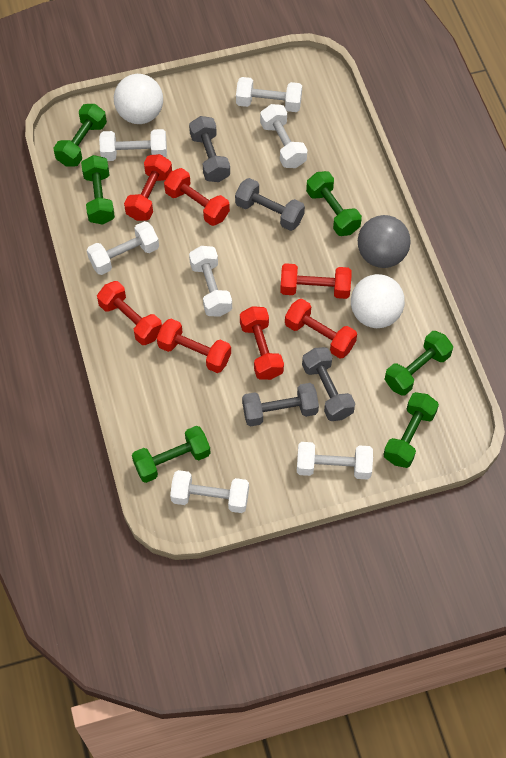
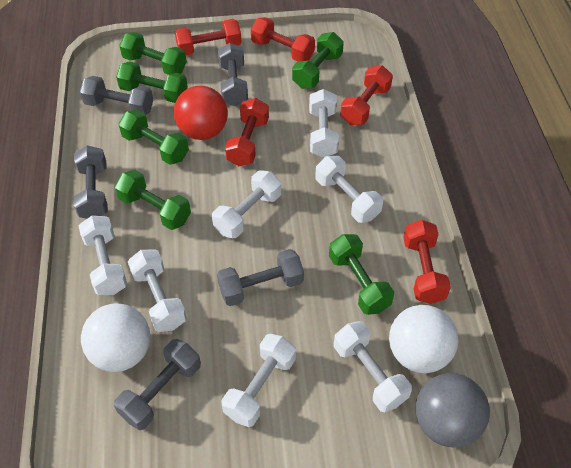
grey dumbbell: [189,116,230,182] [235,178,305,231] [242,383,319,427] [302,347,355,421] = 4 -> [74,145,108,219] [80,76,153,115] [114,339,201,430] [217,249,304,306] [218,43,248,106] = 5
red ball: none = 0 -> [174,86,228,140] = 1
red dumbbell: [97,281,162,345] [124,154,172,221] [157,319,231,373] [164,168,230,226] [240,306,284,380] [280,263,351,299] [285,299,357,358] = 7 -> [175,19,242,55] [225,98,269,166] [251,17,315,62] [340,65,393,125] [403,220,451,304] = 5

